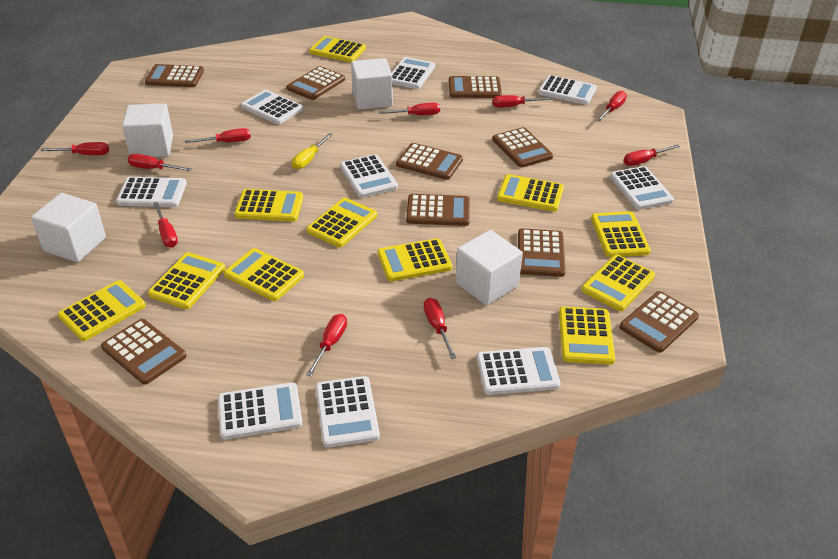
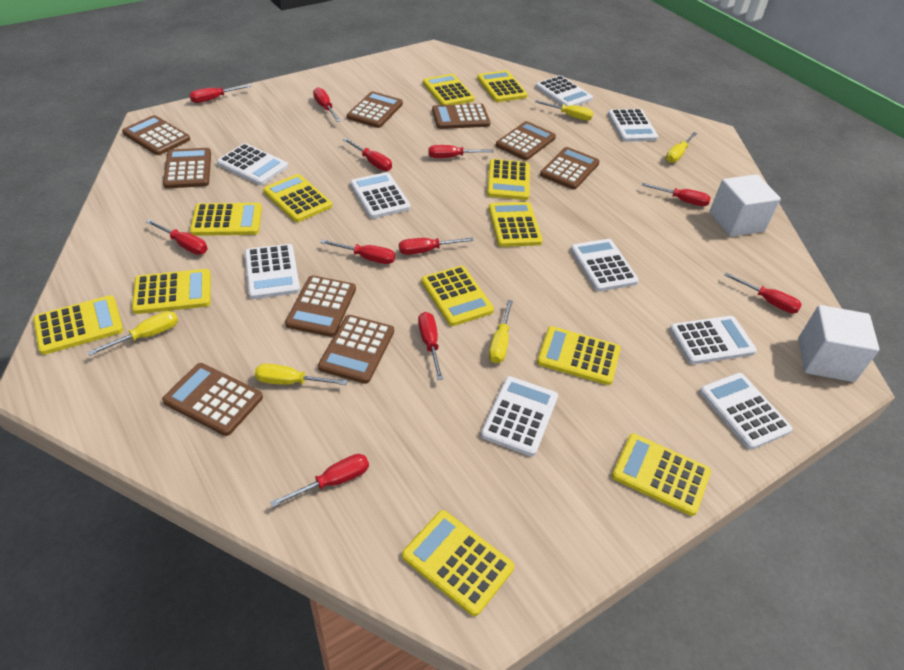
red screwdriver: [40,142,109,155] [128,154,192,171] [153,202,178,248] [185,128,251,143] [306,314,347,376] [379,103,440,115] [424,298,456,359] [492,95,552,108] [596,91,627,122] [624,144,680,166] = 10 -> [146,219,207,255] [189,84,251,103] [270,454,369,507] [313,87,341,122] [320,240,395,264] [343,138,392,171] [399,237,474,255] [418,312,443,380] [428,145,494,158] [642,183,711,206] [725,272,802,313] = 11
white cube: [31,193,106,262] [122,103,173,157] [351,58,393,110] [455,230,523,306] = 4 -> [709,174,781,237] [798,305,879,382] = 2
yellow calculator: [58,280,146,341] [148,252,225,309] [224,248,304,301] [234,189,303,222] [306,198,377,247] [309,36,366,63] [378,238,452,281] [497,174,564,212] [559,307,615,365] [581,254,655,311] [591,211,651,257] = 11 -> [33,295,123,355] [132,269,211,314] [190,203,262,236] [263,174,332,222] [402,510,514,616] [421,266,494,326] [423,74,475,105] [477,70,527,102] [487,159,530,200] [488,202,543,247] [537,326,620,385] [612,434,711,516] = 12
yellow screwdriver: [292,133,333,169] = 1 -> [88,311,178,356] [255,364,347,385] [489,300,513,363] [535,100,593,121] [666,132,697,163] = 5

